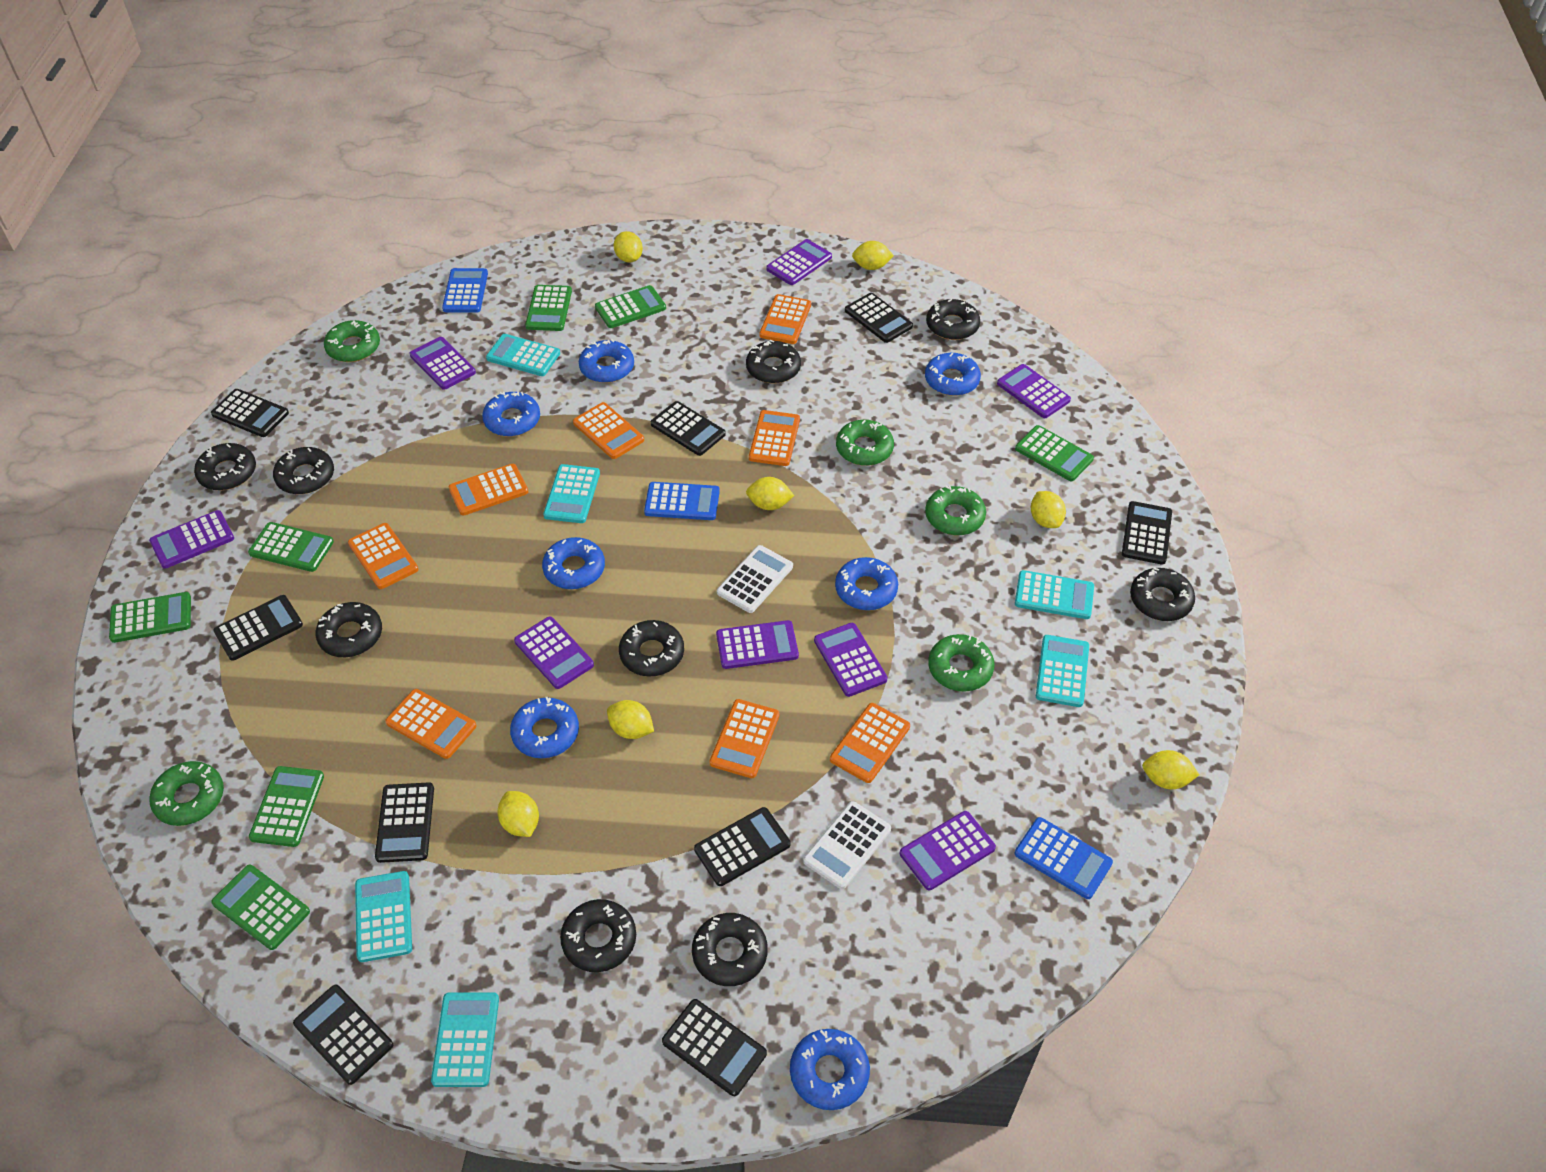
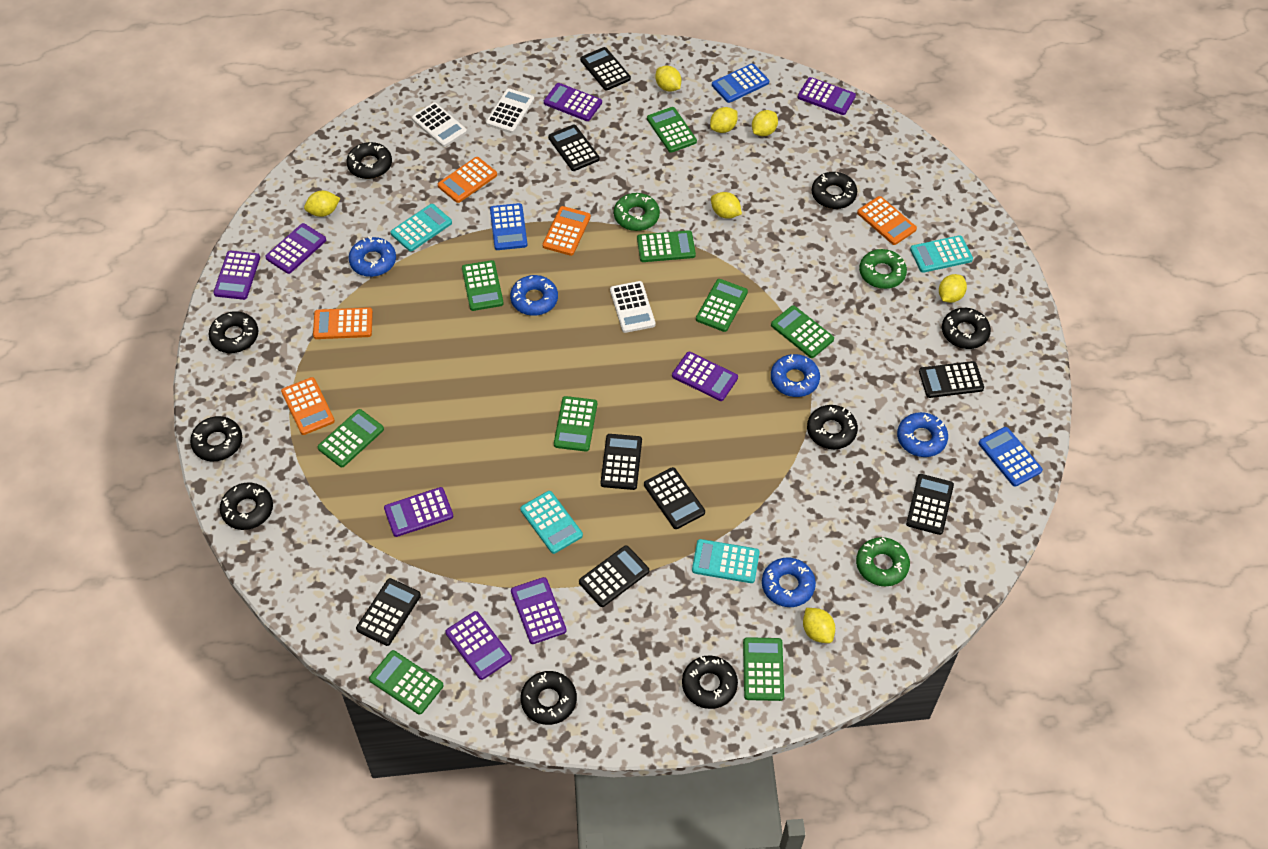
black calculator: [211,389,289,437] [213,595,303,661] [293,984,393,1085] [375,782,434,863] [651,401,726,456] [662,999,767,1096] [694,807,791,886] [845,293,913,343] [1122,501,1172,565] = 9 -> [356,578,421,646] [548,125,600,171] [579,545,649,607] [580,47,631,90] [601,434,642,490] [644,467,705,529] [906,474,954,535] [919,361,984,398] = 8
blue donut: [482,392,540,437] [510,697,579,758] [542,537,605,589] [579,339,634,383] [790,1029,870,1110] [835,557,898,610] [925,353,981,396] = 7 -> [349,236,396,277] [510,275,558,316] [762,558,816,607] [771,354,820,397] [897,412,948,457] = 5
green calculator: [109,592,191,643] [211,865,310,950] [248,522,334,572] [249,766,324,847] [525,285,572,331] [595,285,666,328] [1015,425,1094,481] = 7 -> [317,409,384,467] [369,650,444,714] [462,260,504,311] [554,396,597,452] [637,230,696,262] [647,107,697,153] [696,279,748,332] [743,637,784,701] [771,305,834,358] = 9
green donut: [149,761,224,826] [324,320,380,362] [836,420,894,466] [925,485,986,535] [928,634,995,692] = 5 -> [614,193,660,231] [856,537,910,586] [859,249,907,289] = 3
orange calculator: [348,523,418,589] [385,689,477,759] [449,464,528,516] [573,402,644,459] [709,699,780,778] [749,410,800,466] [759,294,811,344] [830,703,910,783] = 8 -> [281,377,335,435] [313,307,373,339] [438,157,497,203] [542,206,591,256] [857,196,917,245] = 5
turquoise calculator: [355,871,412,962] [431,992,499,1087] [486,334,560,376] [543,464,600,523] [1015,570,1094,619] [1036,635,1089,707] = 6 -> [391,204,452,251] [520,491,583,554] [692,539,760,583] [910,235,973,273] = 4
white calculator: [717,545,793,613] [803,801,891,889] = 2 -> [412,102,467,147] [486,88,534,133] [610,281,655,333] = 3

